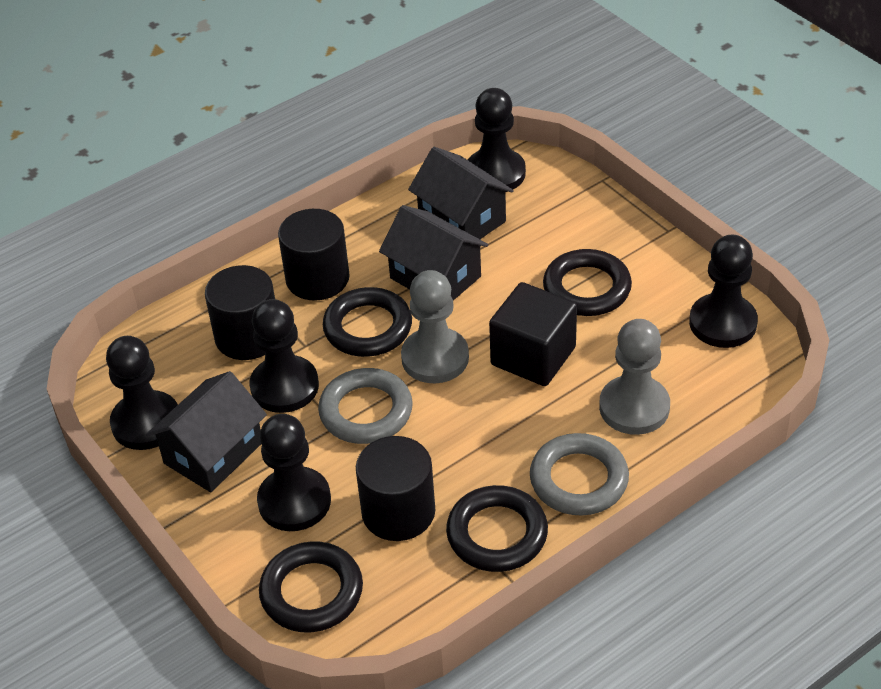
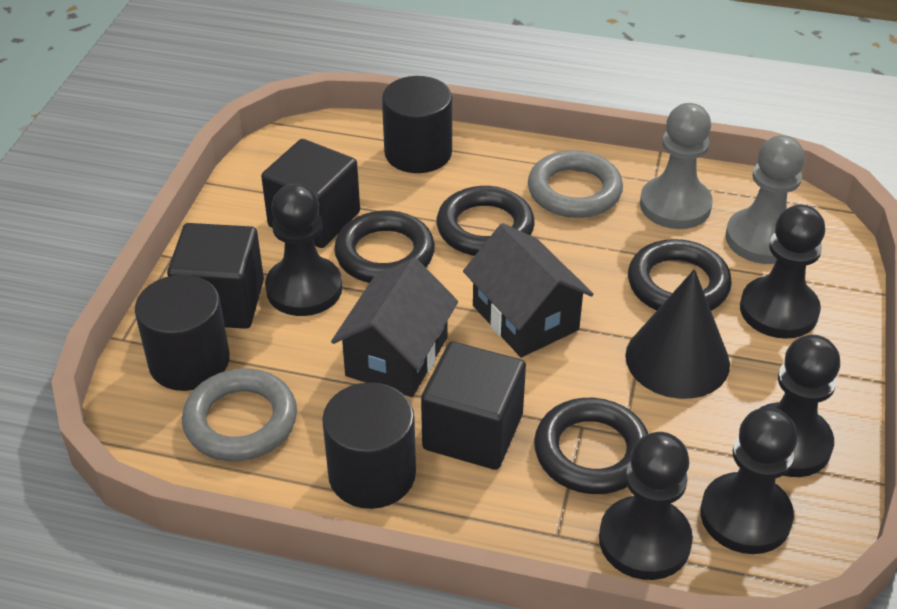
black cone: none = 0 -> [625,269,730,399] = 1
black cube: [489,282,577,386] = 1 -> [167,223,264,329] [261,139,360,248] [421,342,526,470] = 3
black house: [146,371,267,492] [379,205,488,301] [408,147,514,239] = 3 -> [331,258,458,397] [463,223,594,358] = 2

